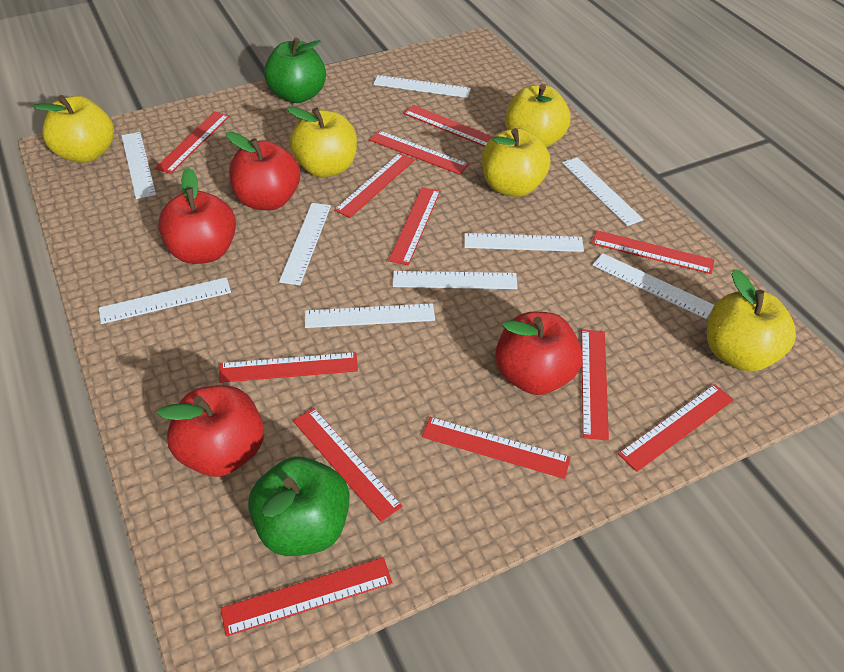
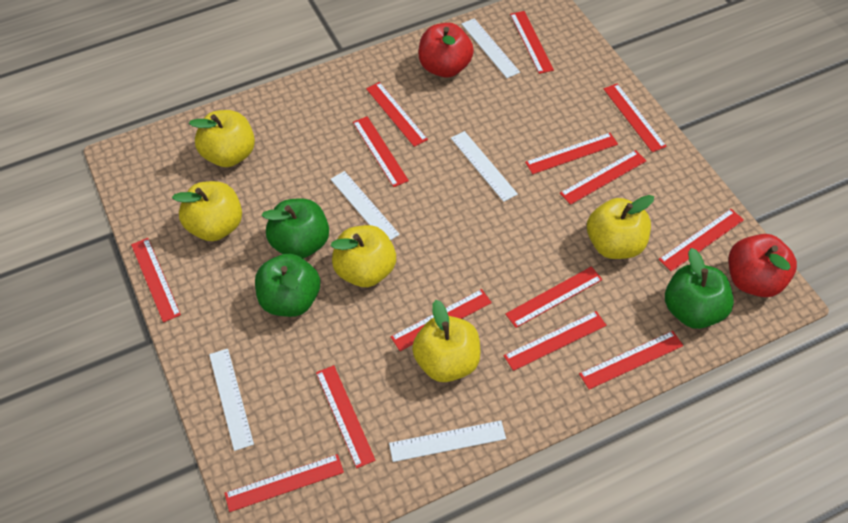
green apple: [248,457,350,556] [264,37,326,103] = 2 -> [255,253,320,317] [262,198,329,258] [665,248,734,329] = 3
red apple: [157,385,264,477] [158,168,236,264] [226,131,300,210] [495,312,583,395] = 4 -> [418,23,474,78] [729,234,797,297] = 2
red ruler: [155,111,229,174] [219,352,358,383] [220,557,392,637] [293,408,403,522] [334,153,415,218] [369,131,469,175] [388,187,440,265] [403,105,493,147] [422,417,571,479] [581,329,609,441] [592,230,714,274] [618,384,734,472] = 12 -> [131,238,181,322] [224,454,344,512] [316,365,376,468] [353,116,409,187] [366,82,428,147] [391,289,492,351] [504,311,606,371] [505,266,602,328] [510,11,554,74] [525,133,618,174] [560,150,646,205] [579,331,683,390] [604,84,667,152] [658,209,744,272] = 14
white ruler: [98,277,231,324] [121,132,156,199] [279,203,331,285] [305,303,435,328] [373,75,471,98] [393,271,518,289] [464,233,584,252] [562,157,643,226] [592,253,714,319] = 9 -> [209,349,254,451] [330,171,400,240] [389,420,506,462] [451,131,518,202] [461,18,520,78] = 5

